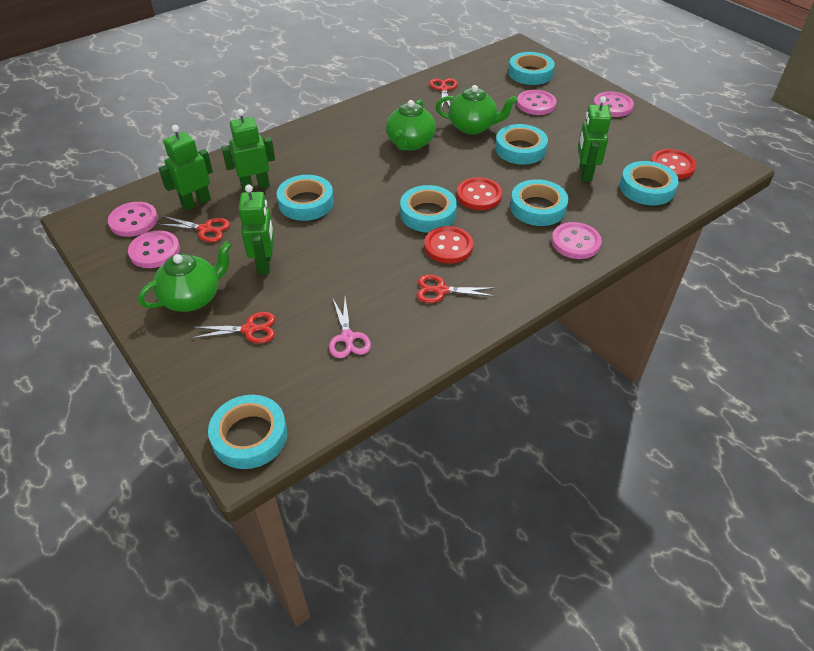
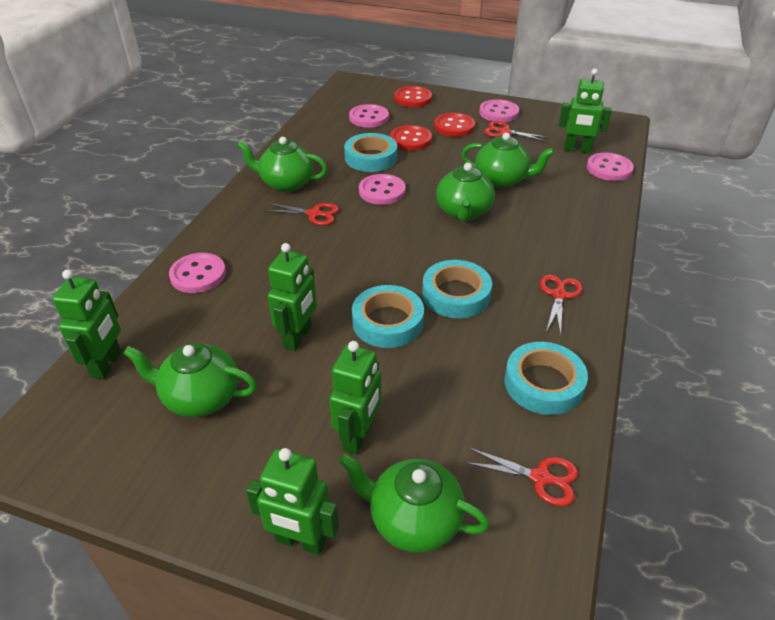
green robot: [159,125,213,211] [221,109,275,192] [239,185,274,274] [578,96,611,182] = 4 -> [52,270,121,379] [246,448,339,555] [267,243,317,351] [329,341,381,455] [558,68,612,153] = 5
green teapot: [138,241,232,312] [386,100,436,151] [436,85,518,135] = 3 -> [123,343,257,418] [237,137,328,192] [339,454,490,553] [436,161,495,222] [462,133,555,188] = 5
pink scissors: [329,298,371,358] = 1 -> none = 0
turquoise tape: [208,395,287,469] [277,175,334,221] [400,185,457,232] [495,124,548,165] [509,52,555,85] [510,179,568,226] [620,161,679,205] = 7 -> [344,133,397,172] [352,285,424,348] [422,260,492,318] [504,342,588,415] = 4

